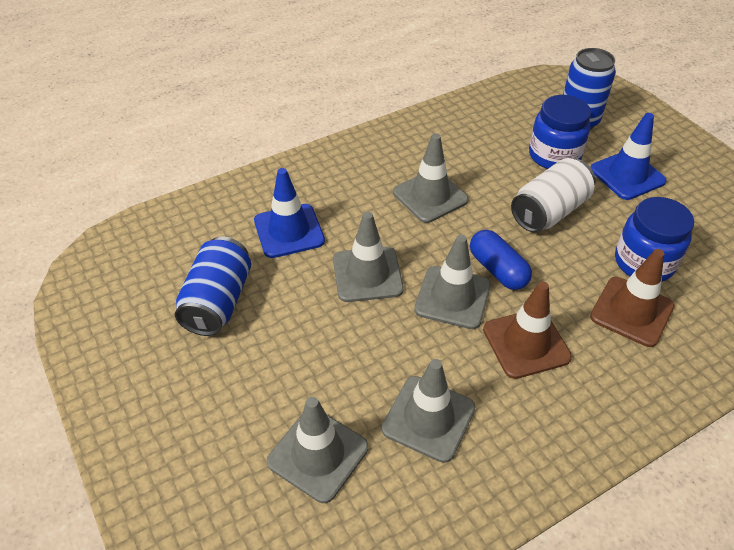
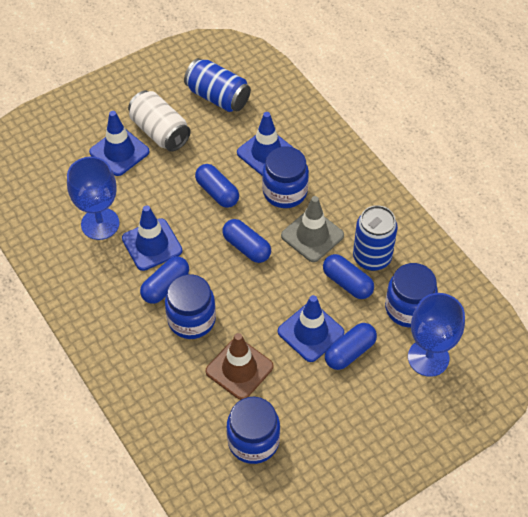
blue capsule: [470,230,532,290] = 1 -> [140,256,189,304] [195,164,239,208] [222,219,271,263] [323,254,374,299] [325,323,377,370] = 5
blue goblet: none = 0 -> [67,157,119,240] [408,293,465,377] = 2
blue jar: [529,95,591,169] [615,197,694,282] = 2 -> [165,274,216,339] [226,397,280,464] [262,146,309,208] [385,263,438,327] = 4
blue traffic cone: [254,168,325,258] [591,113,667,200] = 2 -> [89,111,149,176] [122,205,183,271] [237,112,294,176] [278,295,344,362] = 4
brown traffic cone: [483,281,572,379] [590,249,674,347] = 2 -> [206,333,274,400] = 1
grey traffic cone: [267,397,368,503] [333,212,404,302] [381,359,475,463] [393,133,469,223] [414,235,491,329] = 5 -> [281,196,344,262] = 1

